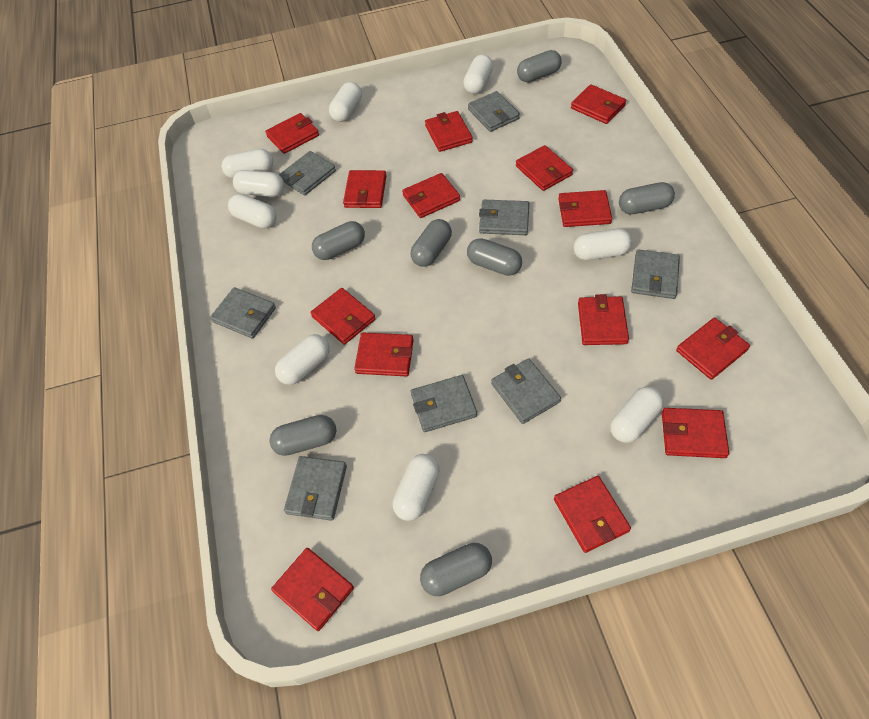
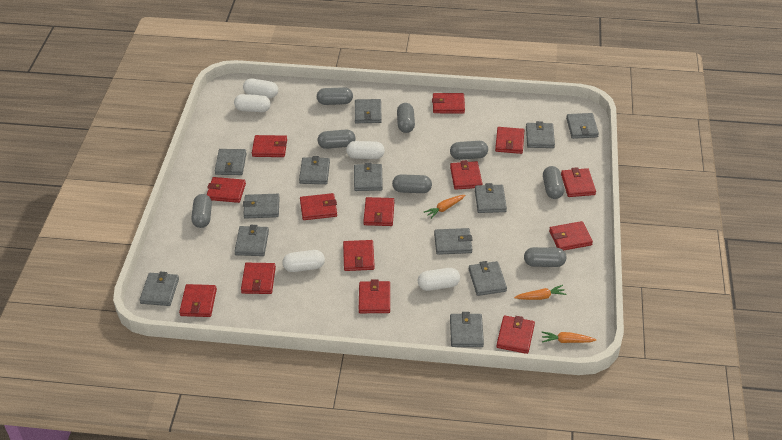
grey capsule: [269,415,336,456] [312,221,365,260] [410,219,452,267] [420,543,492,596] [467,238,522,276] [517,50,562,82] [619,182,675,214] = 7 -> [191,194,212,228] [317,87,353,105] [318,130,355,149] [392,174,432,193] [397,103,415,133] [450,141,488,160] [524,247,566,267] [543,166,564,199] = 8
grey wallet: [210,287,276,339] [279,151,336,196] [284,456,347,521] [411,375,477,432] [468,91,520,132] [479,200,529,235] [491,358,561,424] [631,249,680,299] = 8 -> [139,272,179,306] [215,149,247,175] [234,225,269,256] [243,194,280,218] [299,156,330,184] [354,162,383,191] [355,99,382,123] [434,228,472,255] [450,312,484,347] [469,261,507,296] [475,183,507,213] [526,121,555,148] [566,113,599,139] = 13
orange carrot: none = 0 -> [424,195,465,219] [514,285,567,300] [542,332,596,343] = 3
white capsule: [222,149,273,179] [228,194,277,228] [233,170,284,197] [275,334,330,385] [329,82,362,122] [393,454,440,521] [463,54,493,94] [573,229,632,260] [610,386,664,443] = 9 -> [234,94,271,112] [243,79,278,98] [283,250,325,272] [346,141,385,159] [418,268,460,291] = 5

